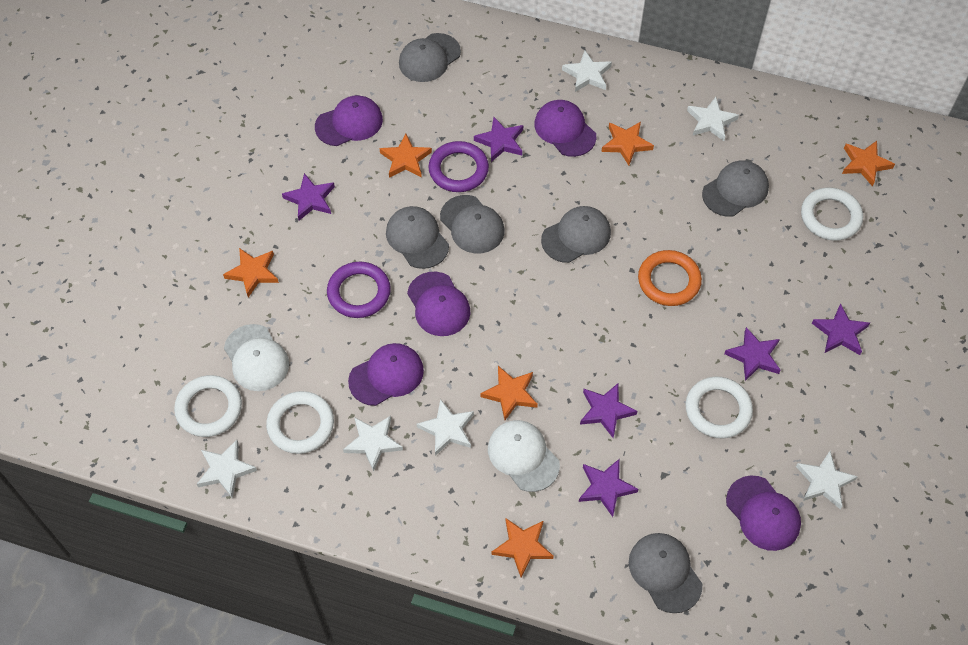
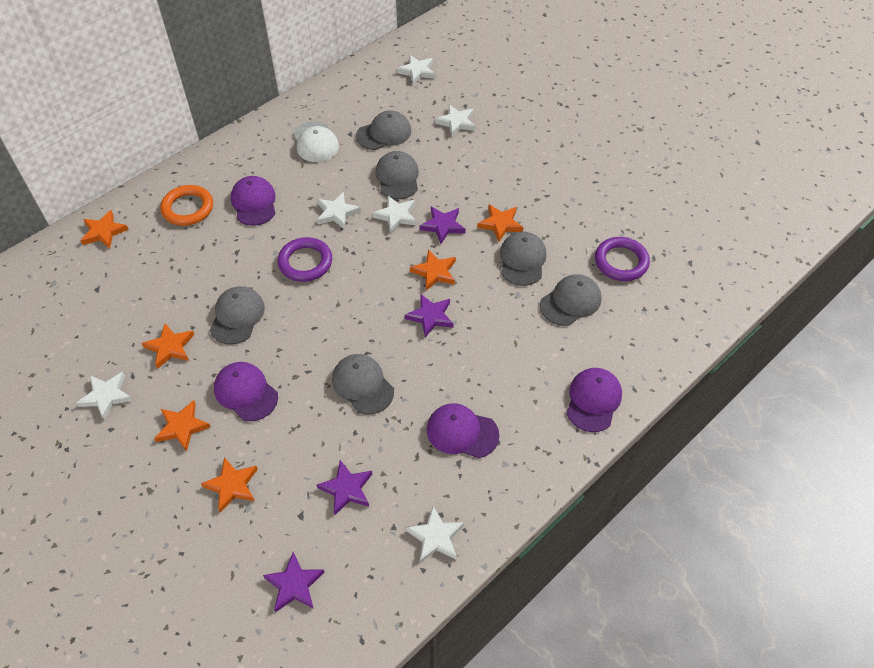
purple cap: [315,95,383,146] [348,343,424,406] [407,272,470,336] [534,100,596,157] [726,476,801,551] = 5 -> [214,362,278,421] [231,176,276,226] [426,403,500,458] [566,368,622,432] = 4
purple star: [282,173,335,221] [474,117,523,162] [579,458,639,517] [580,383,638,438] [724,327,781,381] [812,303,870,355] = 6 -> [263,552,325,612] [316,460,372,515] [405,294,454,337] [419,206,466,244] = 4
white cap: [224,324,289,391] [488,420,560,492] = 2 -> [293,121,339,162] = 1
white ring: [174,375,242,437] [266,391,334,454] [686,377,753,439] [801,188,863,241] = 4 -> none = 0

